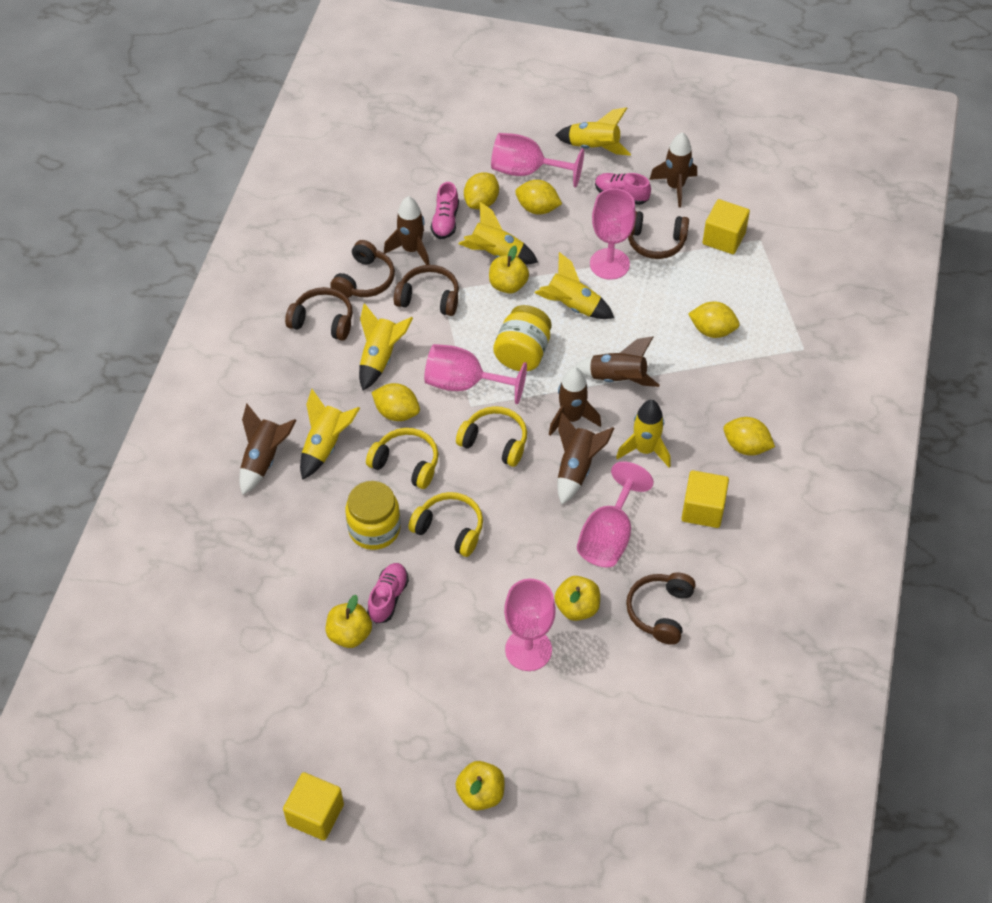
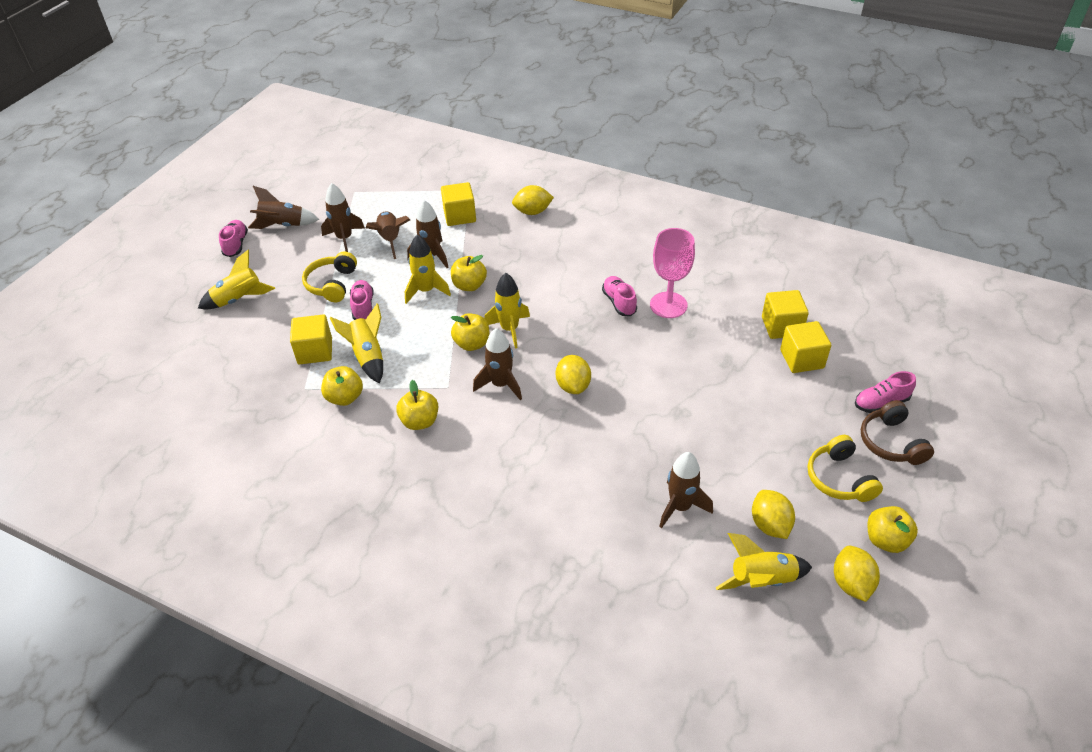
brown headphones: [285,287,353,341] [330,240,395,298] [394,265,459,316] [626,572,696,645] [628,211,689,259] = 5 -> [861,400,934,465] = 1
pink goblet: [424,344,527,404] [491,133,584,187] [504,579,556,671] [577,461,654,567] [590,188,636,280] = 5 -> [650,228,695,318] = 1
pink shoe: [367,563,409,624] [431,182,459,239] [595,173,651,205] = 3 -> [219,220,248,257] [350,280,374,320] [602,276,637,316] [855,371,916,413] = 4
yellow apple: [326,595,372,648] [455,761,505,810] [489,246,529,294] [554,576,600,621] = 4 -> [321,366,363,406] [396,380,438,430] [451,255,487,291] [451,313,490,351] [868,506,918,553] = 5
yellow cube: [283,772,344,841] [681,470,729,528] [703,199,750,254] = 3 -> [290,314,332,364] [441,182,476,226] [762,290,809,339] [780,321,831,373] = 4
yellow headphones: [366,428,438,489] [408,492,483,557] [456,406,527,467] = 3 -> [302,252,357,302] [808,435,883,502] = 2
yellow jar: [346,481,401,550] [493,305,551,371] = 2 -> none = 0
yellow lemon: [372,383,420,421] [464,172,499,209] [515,180,562,214] [688,301,740,338] [723,417,775,456] = 5 -> [512,185,554,215] [556,355,591,394] [752,490,795,539] [834,545,880,602] = 4
yellow rocket: [300,389,360,480] [359,303,413,391] [459,202,538,264] [535,252,614,319] [555,107,631,156] [616,400,671,467] = 6 -> [198,250,275,309] [330,303,383,383] [405,234,451,304] [484,273,530,348] [716,533,812,590] = 5

